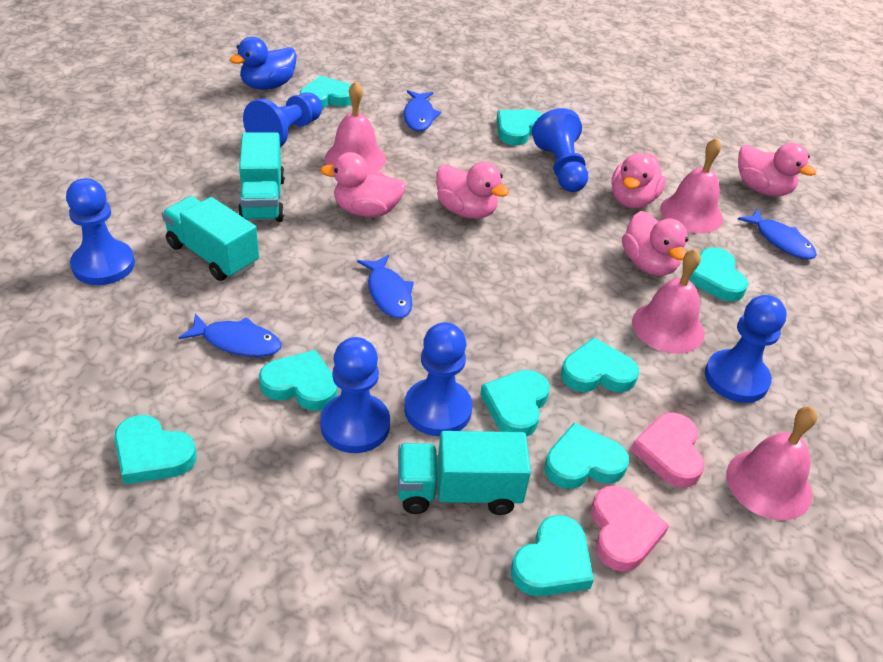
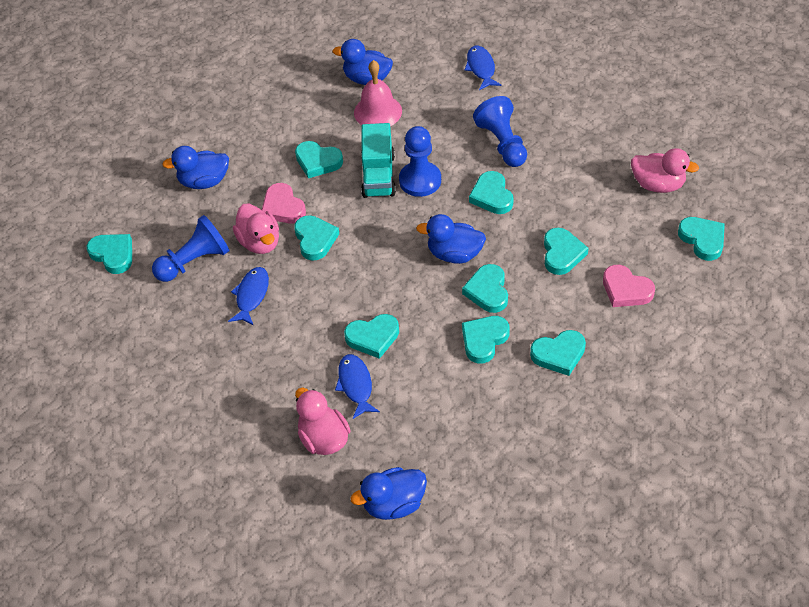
blue duck: [229,37,297,90] = 1 -> [162,146,229,189] [333,39,393,85] [351,467,427,520] [416,214,486,264] = 4
blue fish: [178,313,282,357] [357,255,414,318] [404,90,441,131] [738,208,817,260] = 4 -> [228,267,269,326] [335,354,380,419] [464,46,501,90] = 3
blue pawn: [66,178,135,285] [243,92,322,147] [320,337,390,453] [404,322,472,436] [532,108,588,192] [705,295,786,403] = 6 -> [152,215,230,282] [399,126,441,197] [473,96,527,167] = 3
pink bell: [325,81,386,172] [632,248,705,354] [660,138,723,233] [726,406,817,520] = 4 -> [354,60,402,126] = 1
pink duck: [320,152,406,217] [436,162,509,219] [611,153,666,208] [622,211,688,276] [738,143,816,196] = 5 -> [233,204,279,254] [295,387,351,455] [631,148,699,193] = 3
turquoise heart: [114,415,197,485] [259,350,338,411] [300,76,352,109] [480,370,550,437] [497,109,543,146] [511,515,594,596] [544,423,629,489] [561,338,639,392] [689,247,748,302] = 9 -> [87,234,132,274] [294,215,339,261] [295,141,343,178] [344,314,399,359] [462,264,508,313] [462,316,510,364] [469,171,513,214] [530,330,586,376] [544,228,589,275] [678,217,725,261] = 10
turquoise truck: [162,196,259,281] [238,132,285,222] [398,431,531,515] = 3 -> [361,123,396,198] = 1

